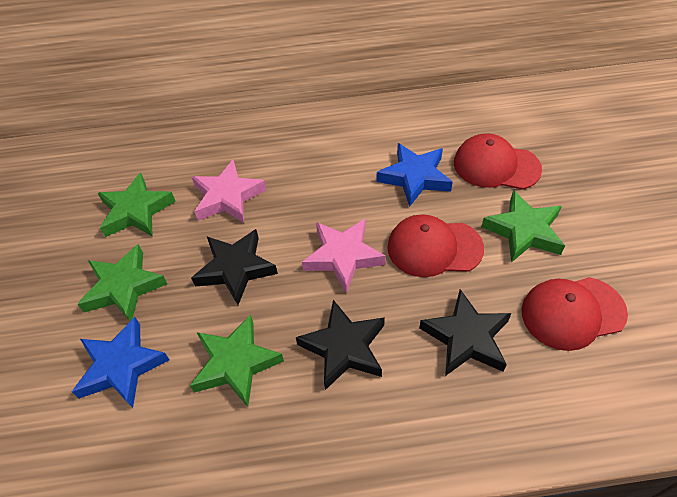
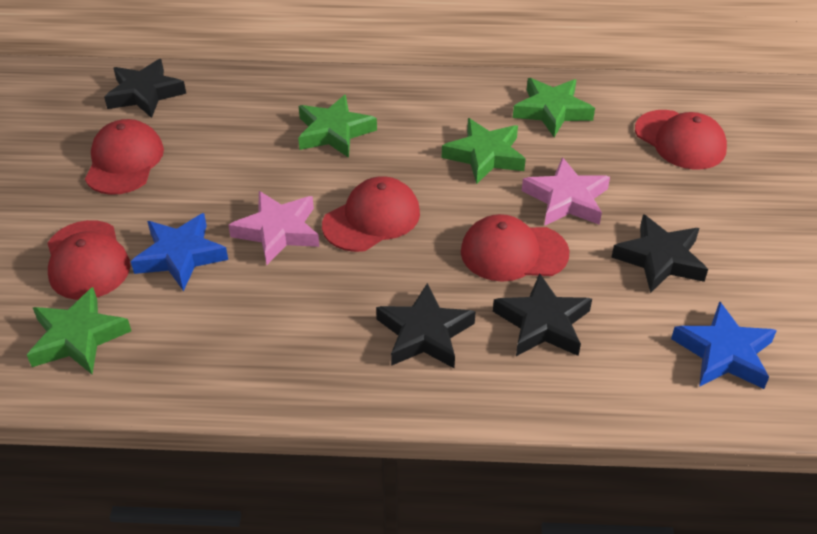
black star: [191,229,278,305] [296,300,385,390] [419,289,512,376] = 3 -> [104,59,186,118] [376,283,476,368] [493,273,592,356] [611,214,708,293] = 4
red cap: [387,214,484,277] [454,133,542,190] [522,277,628,351] = 3 -> [47,220,130,300] [85,119,164,195] [322,176,420,252] [461,214,569,282] [635,110,727,170] = 5

